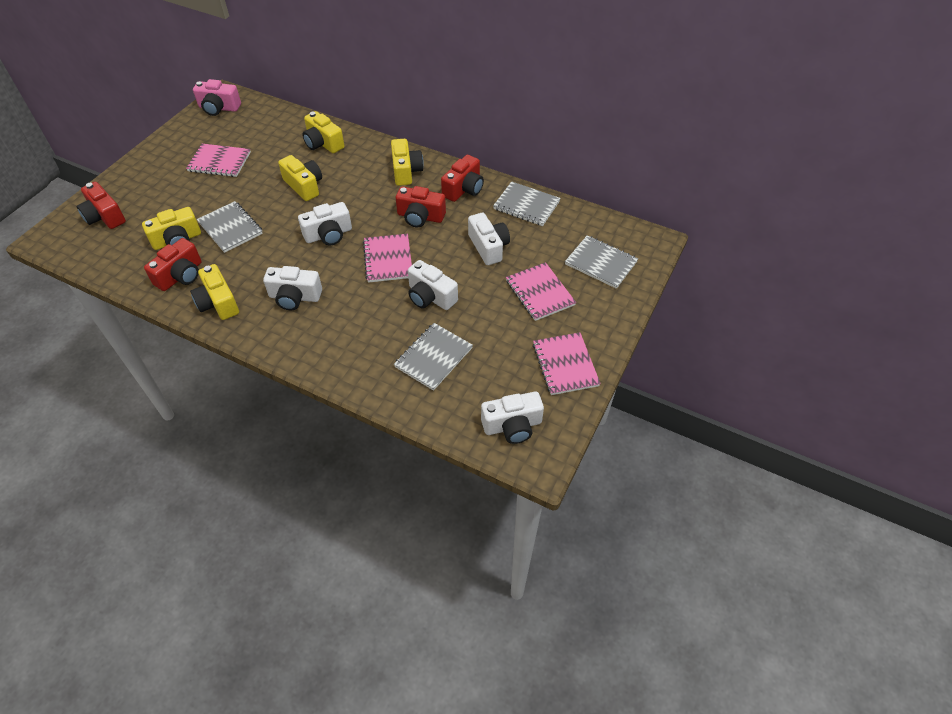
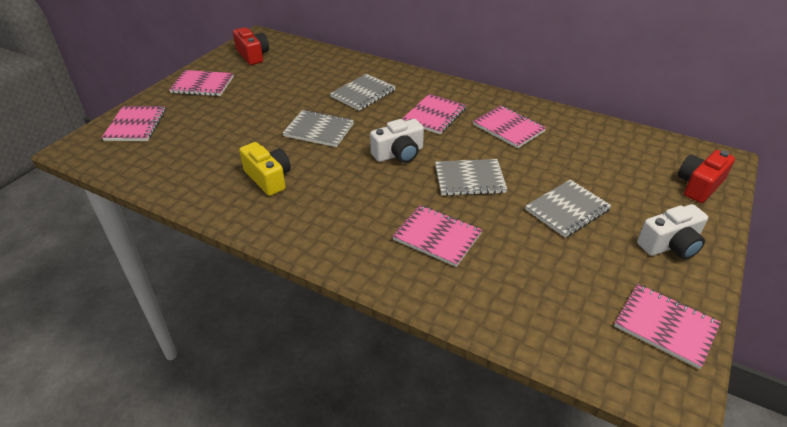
pink camera: [193,79,241,116] = 1 -> none = 0
pink notebook: [186,144,251,177] [363,234,412,283] [506,262,576,321] [533,332,601,395] = 4 -> [102,106,166,141] [169,70,234,96] [392,205,482,267] [402,94,466,134] [473,105,546,148] [614,284,721,369] = 6
red camera: [76,182,126,229] [144,238,202,291] [396,186,446,228] [441,155,484,202] = 4 -> [233,27,269,65] [678,150,735,203] = 2
white camera: [263,266,322,310] [298,202,352,245] [408,260,458,310] [468,213,510,265] [481,392,544,444] = 5 -> [370,119,424,163] [637,204,708,259] = 2
yellow camera: [142,207,201,250] [190,264,239,320] [278,155,322,201] [303,111,344,153] [391,139,424,186] = 5 -> [239,142,291,196] = 1

